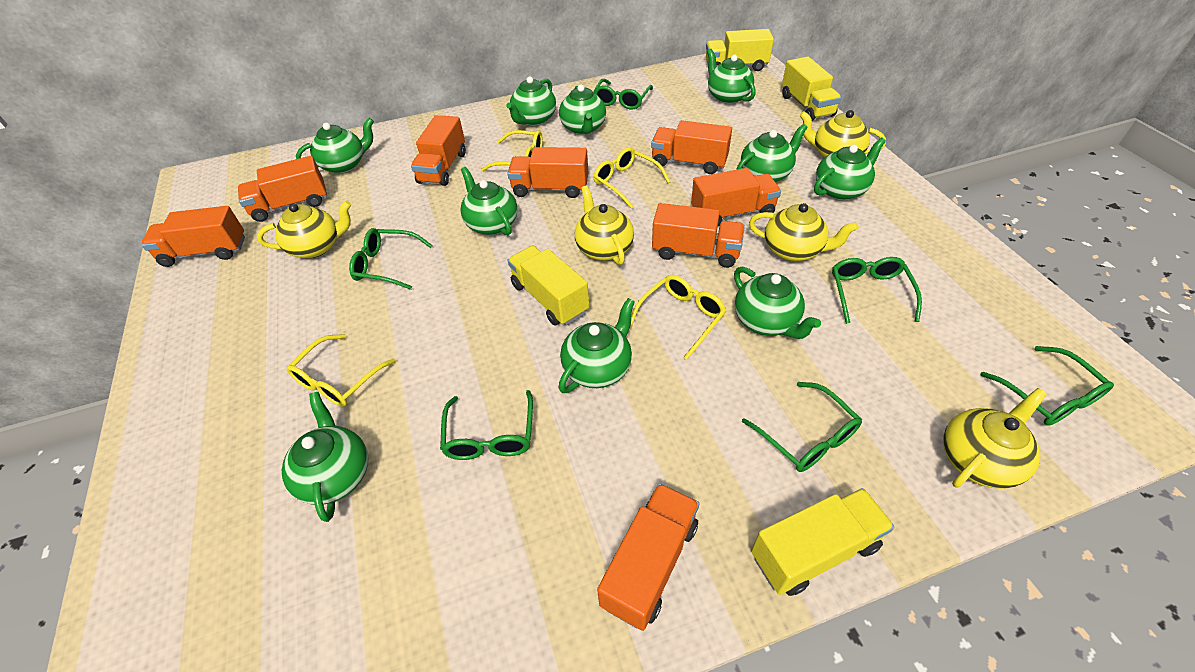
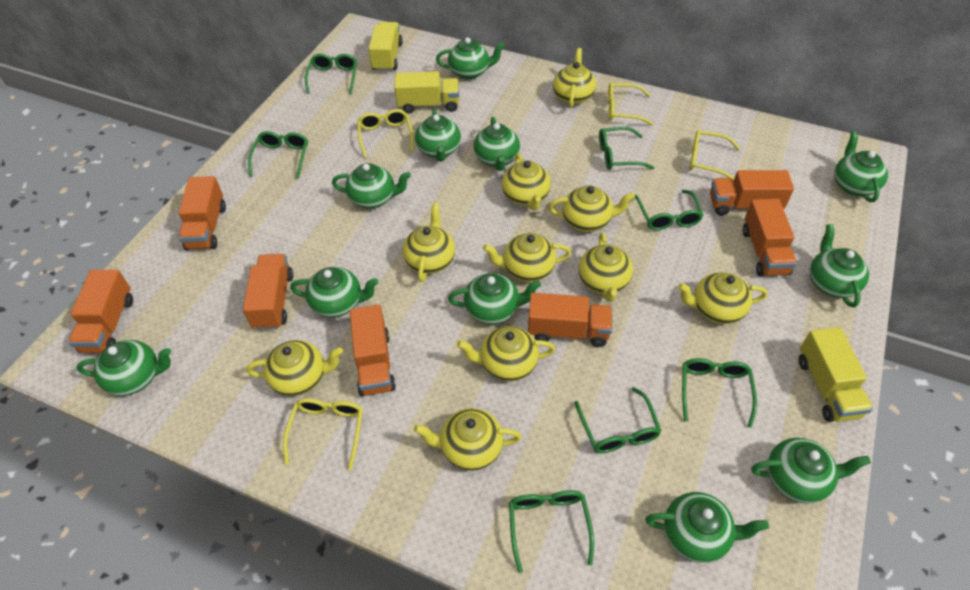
green glasses: [349,228,433,290] [440,390,533,460] [593,79,653,109] [742,382,862,472] [832,257,922,324] [980,346,1114,426] = 6 -> [248,131,308,179] [305,54,357,94] [509,490,594,573] [575,387,662,453] [599,127,654,170] [635,190,703,230] [682,358,757,428] = 7
green teapot: [282,392,368,522] [296,118,374,174] [461,167,518,235] [506,76,556,126] [559,85,606,135] [559,298,635,393] [707,49,756,104] [734,266,821,339] [736,124,808,182] [814,138,886,200] = 10 -> [76,340,171,396] [290,267,378,318] [332,163,411,209] [415,109,461,162] [436,37,505,80] [448,273,541,324] [474,117,520,171] [646,492,769,563] [752,438,871,504] [810,224,869,308] [834,131,888,202] = 11
orange truck: [141,206,245,267] [238,156,327,222] [411,115,466,186] [507,147,588,198] [597,483,700,631] [651,120,732,174] [652,203,745,268] [691,168,781,226] = 8 -> [68,270,133,353] [178,176,226,250] [243,254,293,330] [350,304,396,396] [528,293,612,347] [710,170,794,216] [743,199,797,276] = 7
yellow teapot: [257,200,351,258] [575,186,634,265] [749,203,859,261] [800,110,886,158] [943,388,1047,489] = 5 -> [246,340,343,396] [403,203,455,282] [414,408,522,471] [457,326,555,381] [483,233,571,282] [502,153,551,210] [549,185,635,232] [553,48,596,108] [579,233,633,302] [678,272,768,324] = 10
yellow truck: [508,246,589,325] [706,29,774,71] [751,488,895,596] [782,57,841,121] = 4 -> [369,22,403,72] [394,71,459,114] [799,327,873,422] = 3

